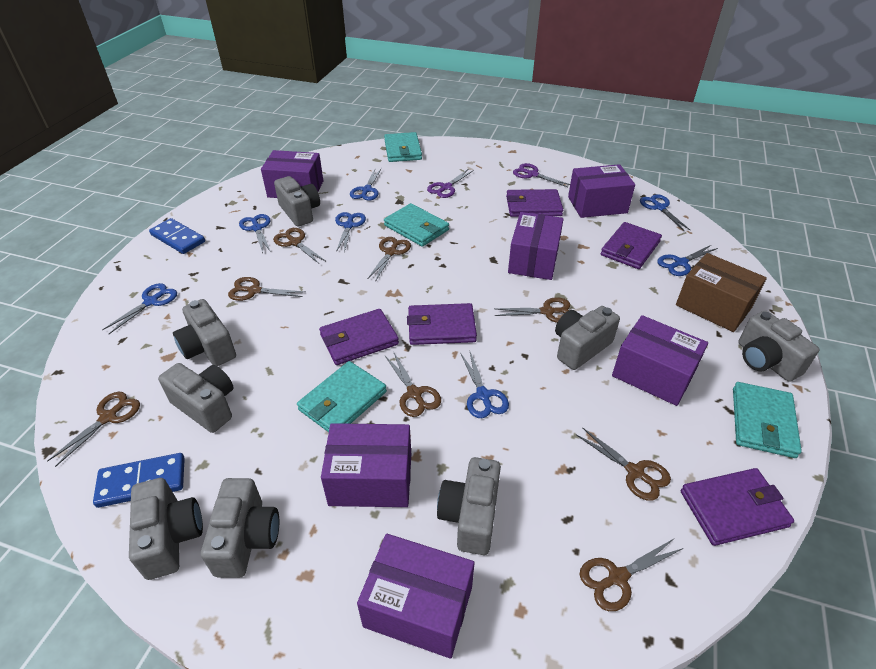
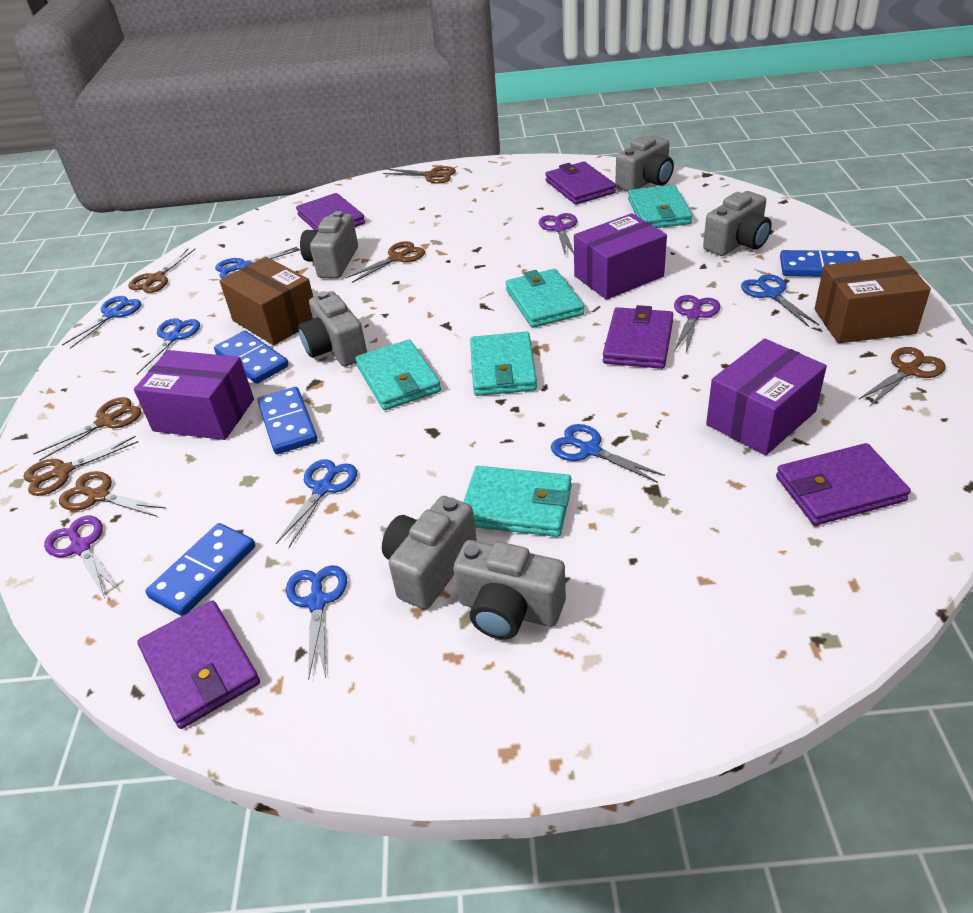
blue domino: [93,453,185,508] [149,218,205,254] = 2 -> [145,523,255,616] [214,331,289,384] [257,387,318,454] [780,250,861,277] = 4
brown box: [676,253,767,332] = 1 -> [220,257,313,345] [814,256,931,343] = 2
brown scissors: [47,392,140,467] [228,277,305,301] [273,228,326,264] [368,237,411,282] [385,351,441,417] [495,297,570,323] [576,427,671,501] [579,539,684,611] = 8 -> [23,436,138,496] [33,397,141,461] [59,471,166,517] [128,249,195,293] [346,241,425,283] [383,166,456,184] [858,347,946,406] = 7
grey camera: [129,478,203,580] [158,363,233,433] [173,299,236,366] [201,478,279,578] [274,176,320,226] [437,457,501,555] [555,306,620,370] [738,311,820,382] = 8 -> [298,291,367,367] [300,211,358,279] [382,496,477,609] [453,540,566,639] [615,135,674,191] [703,191,772,256] = 6
purple box: [261,150,323,198] [321,423,411,507] [357,534,474,659] [508,212,563,280] [568,164,635,218] [612,315,708,406] = 6 -> [134,350,254,440] [574,213,667,300] [706,339,827,455] = 3
purple scissors: [427,169,474,198] [513,163,570,187] = 2 -> [44,516,119,598] [539,213,577,256] [674,295,720,353] = 3
turquoise wallet: [297,361,387,432] [384,132,422,162] [384,203,449,247] [733,382,802,458] = 4 -> [355,339,441,410] [463,466,572,537] [470,331,537,396] [506,269,584,328] [628,185,693,228] = 5

